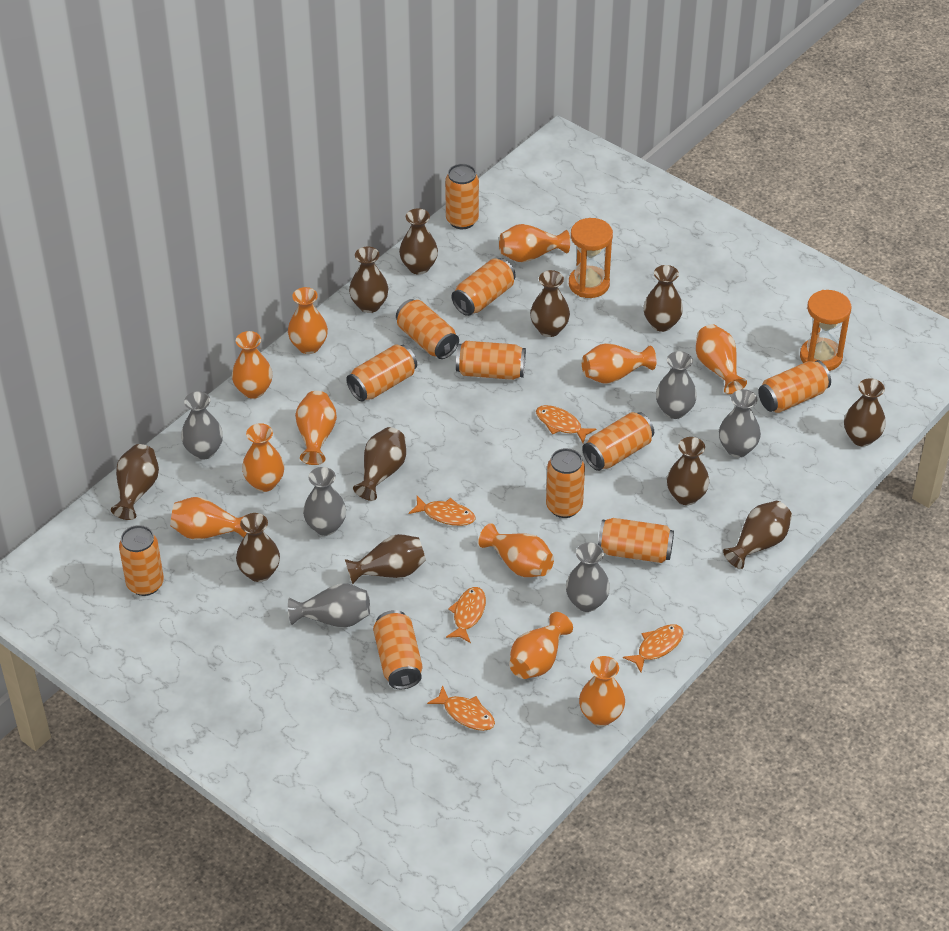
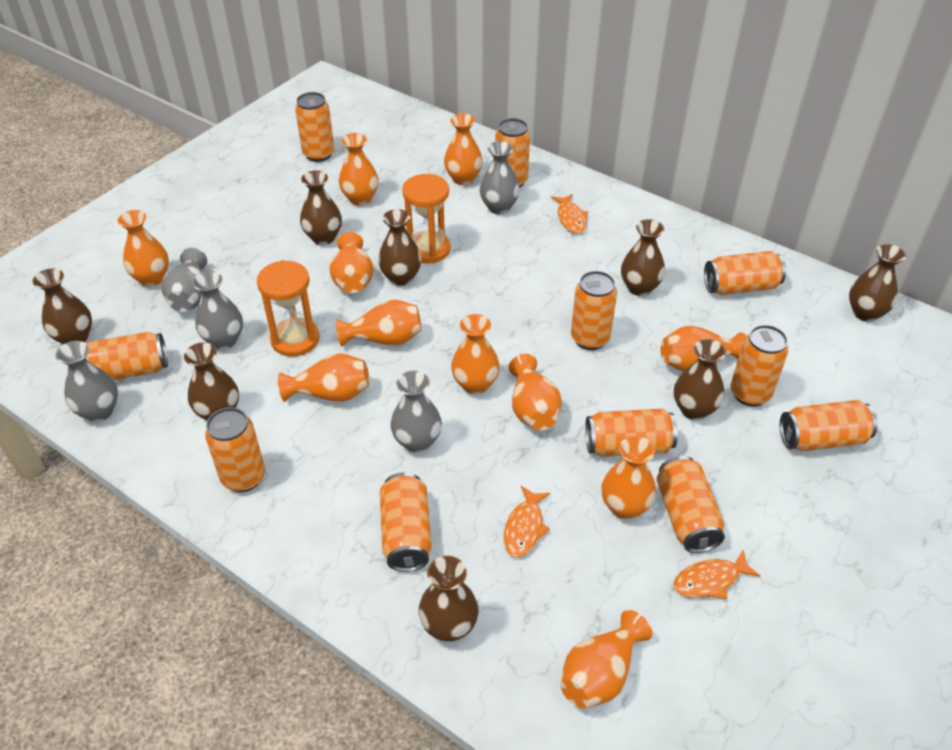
brown vase: [111,444,159,520] [236,513,280,582] [345,534,426,584] [349,246,388,313] [353,427,406,501] [399,208,438,275] [530,270,570,337] [644,265,683,332] [667,437,709,505] [723,501,792,569] [844,378,886,446] = 11 -> [33,268,92,344] [184,342,239,420] [300,170,342,245] [378,209,421,286] [419,556,479,642] [621,219,665,296] [674,339,726,420] [849,244,906,322] = 8
grey vase: [181,391,223,460] [288,583,370,628] [303,467,346,536] [566,543,610,612] [656,351,697,419] [719,389,761,457] = 6 -> [55,341,118,422] [161,248,207,312] [192,271,243,350] [390,370,442,453] [480,141,520,214] = 5
orange fish: [409,496,475,526] [427,685,495,731] [446,587,486,643] [536,405,597,443] [623,624,683,672] = 5 -> [504,486,550,557] [551,194,588,234] [673,549,760,599] = 3

